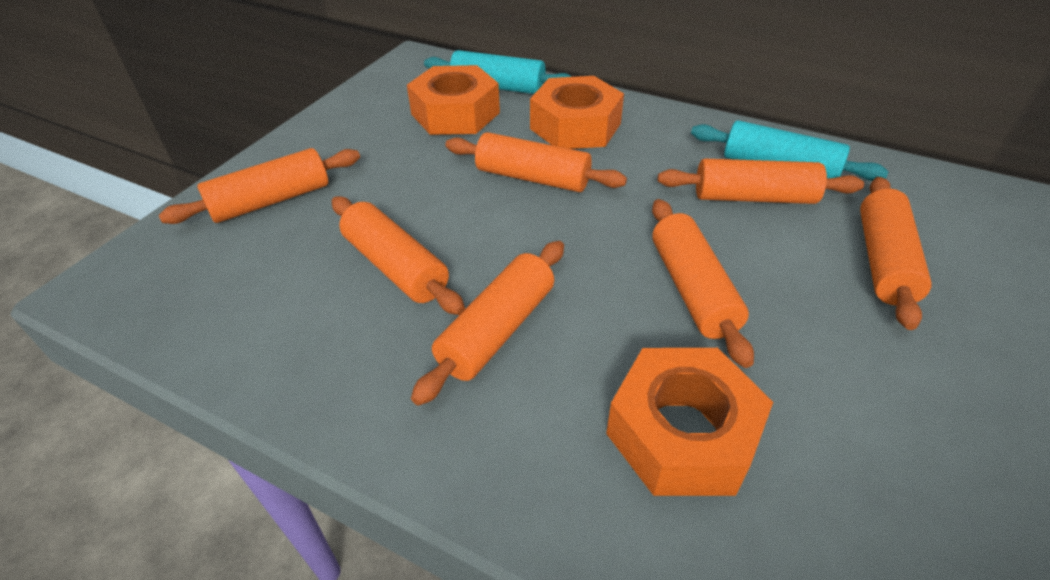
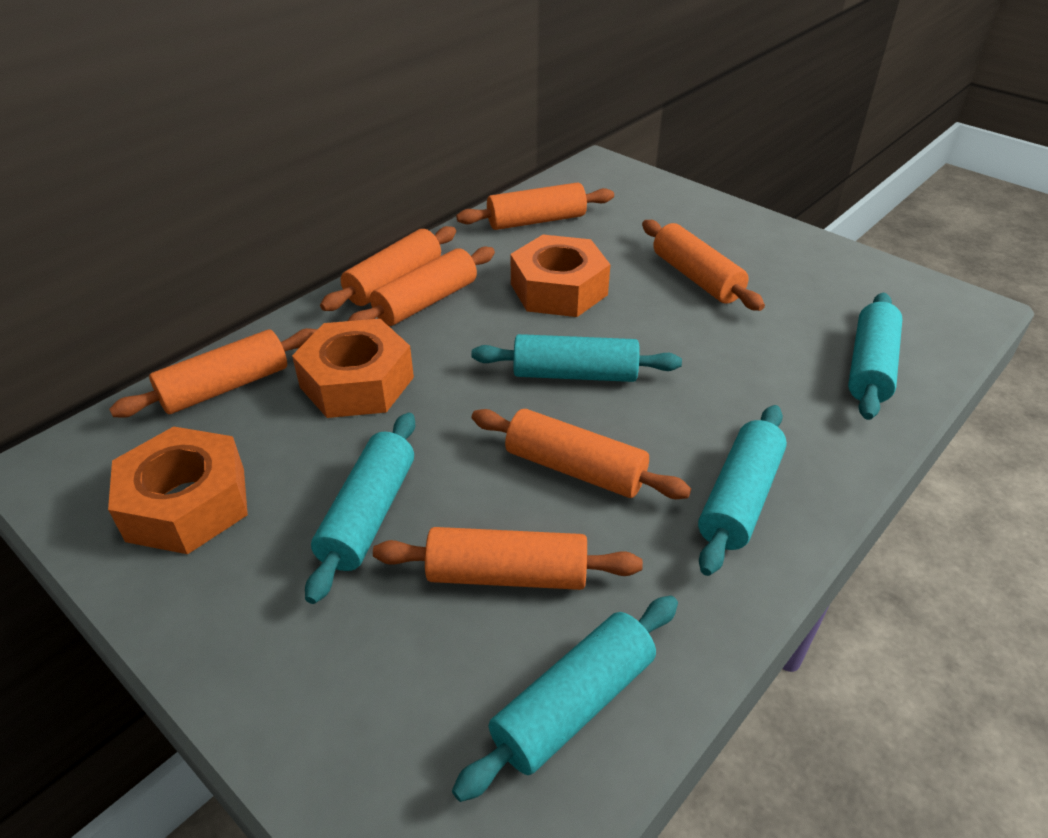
turquoise rolling pin: [424,50,572,94] [691,120,889,181] = 2 -> [305,412,415,604] [452,595,678,802] [471,334,682,382] [698,405,787,576] [848,293,902,420] = 5

